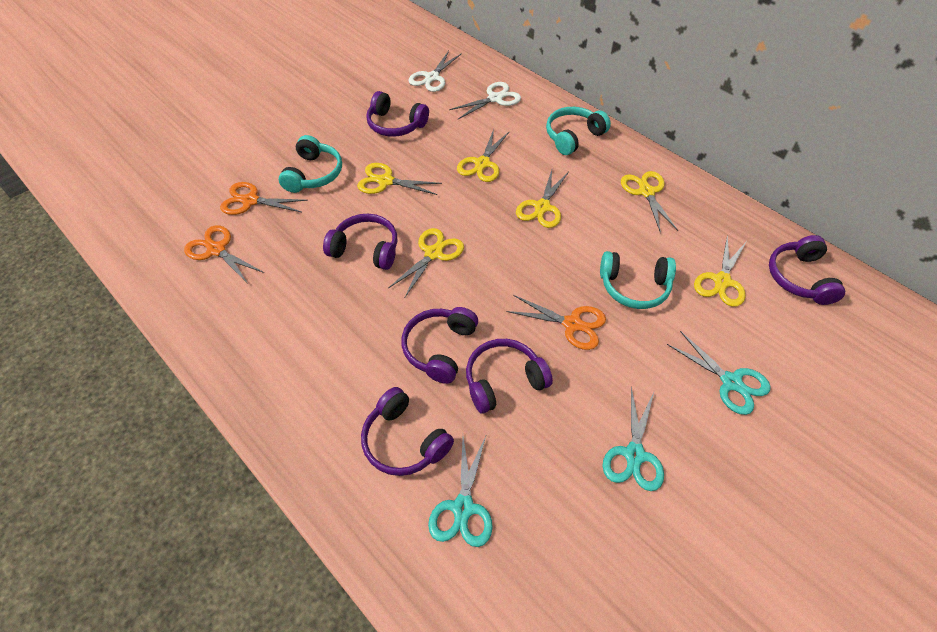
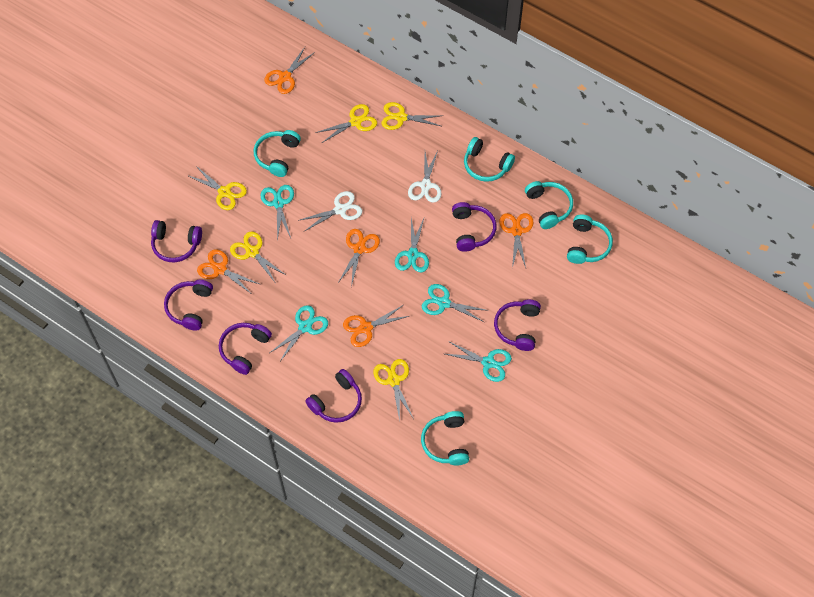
orange scissors: [184,225,264,285] [220,182,308,215] [506,295,606,350] = 3 -> [197,249,259,295] [264,47,315,94] [338,229,380,287] [343,305,409,347] [500,213,534,268] = 5
turquoise headphones: [279,135,342,193] [546,107,611,155] [600,251,676,309] = 3 -> [254,130,301,177] [421,411,469,465] [464,137,515,182] [525,181,573,229] [567,214,613,264] = 5
turquoise scissors: [428,436,493,547] [602,387,664,491] [667,331,771,415] = 3 -> [261,185,294,241] [270,305,328,361] [395,218,429,273] [422,284,489,322] [445,341,512,382] = 5
yellow scissors: [357,163,442,195] [388,228,464,297] [457,129,510,182] [516,170,569,228] [621,171,678,233] [694,235,746,307] = 6 -> [187,165,247,210] [230,232,287,282] [315,104,377,143] [373,359,414,422] [381,102,443,130] = 5

